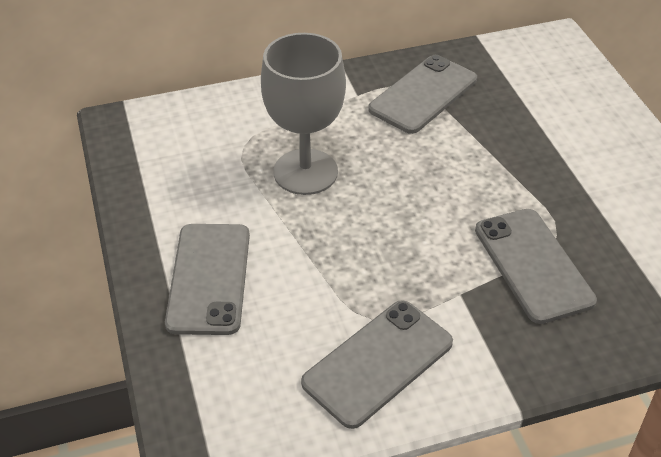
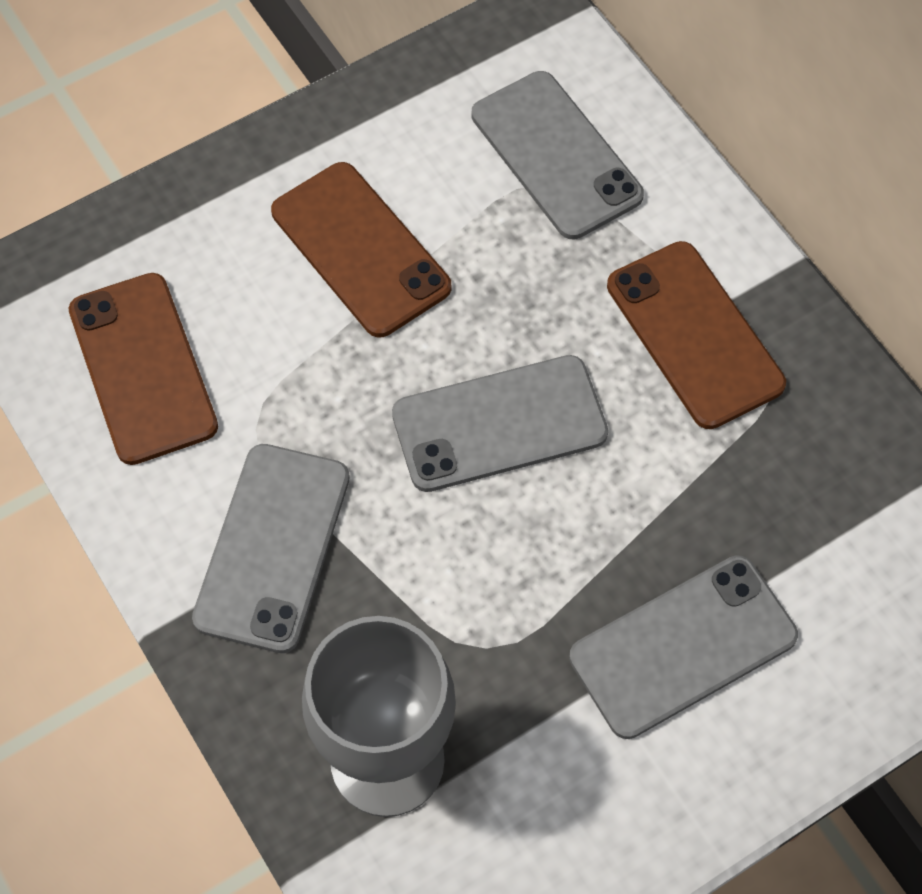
brown phone: none = 0 -> [69,273,218,465] [271,162,451,337] [607,241,786,429] = 3

